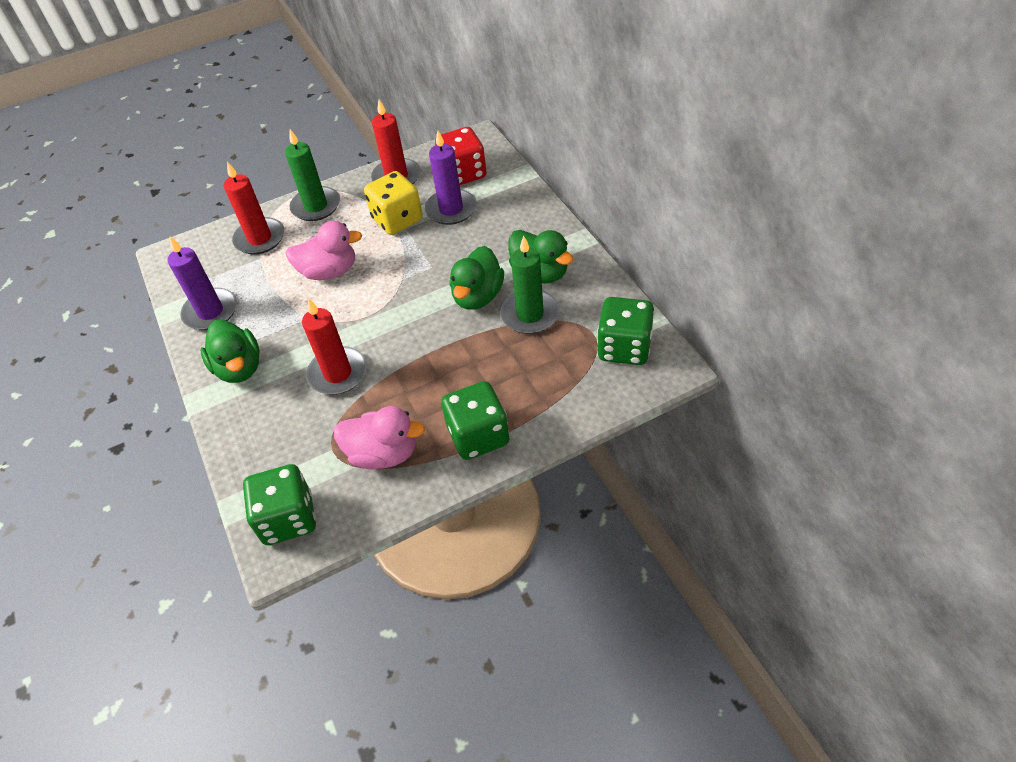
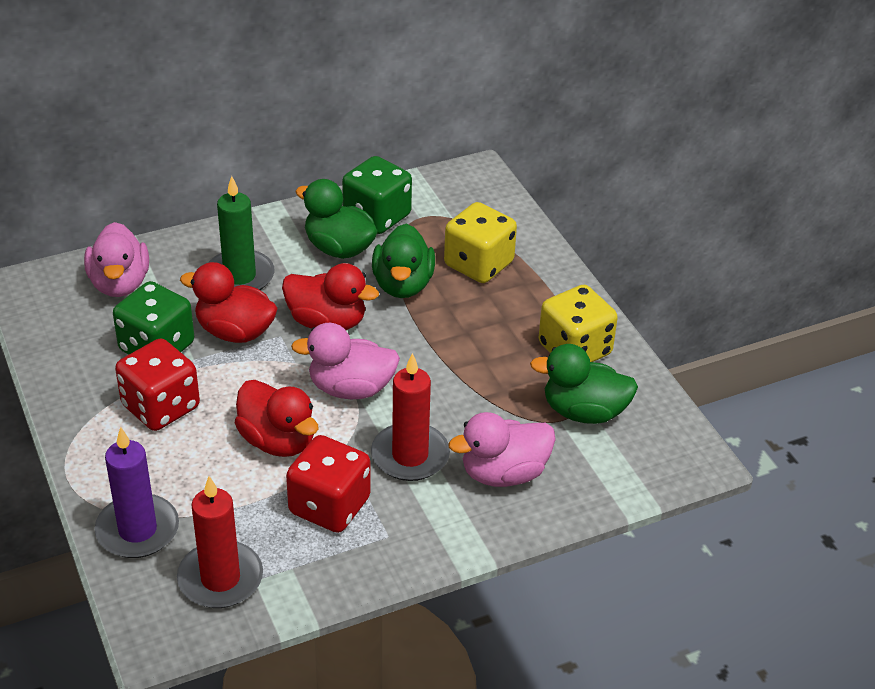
green candle: [285,129,340,221] [500,236,559,334] = 2 -> [208,176,275,290] = 1
green dice: [243,464,316,545] [441,381,509,460] [597,297,655,365] = 3 -> [113,281,194,354] [342,156,412,234] = 2
pink duck: [285,221,362,280] [334,406,425,469] = 2 -> [84,222,149,297] [291,323,400,400] [449,412,556,487] = 3
purple candle: [167,237,237,330] [425,131,477,225] = 2 -> [95,427,179,558] = 1
red candle: [224,162,284,255] [302,298,367,395] [371,100,421,184] = 3 -> [177,476,263,608] [371,353,450,481] = 2
red dice: [435,127,487,185] = 1 -> [115,338,200,431] [286,435,371,533] = 2
red duck: none = 0 -> [180,262,278,343] [235,380,319,457] [282,263,379,330] = 3
yellow dice: [364,171,423,235] = 1 -> [444,202,517,283] [538,285,618,362] = 2

